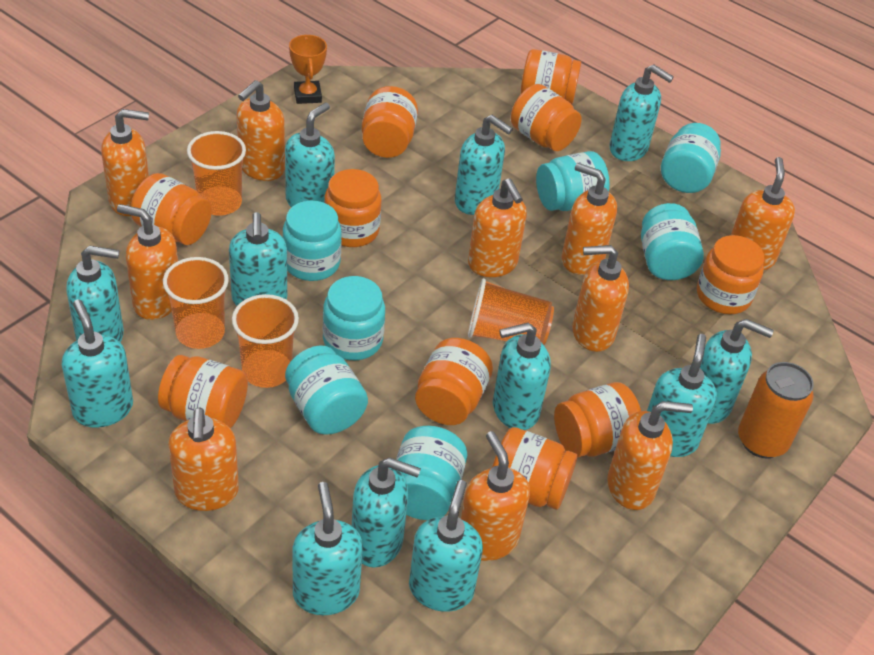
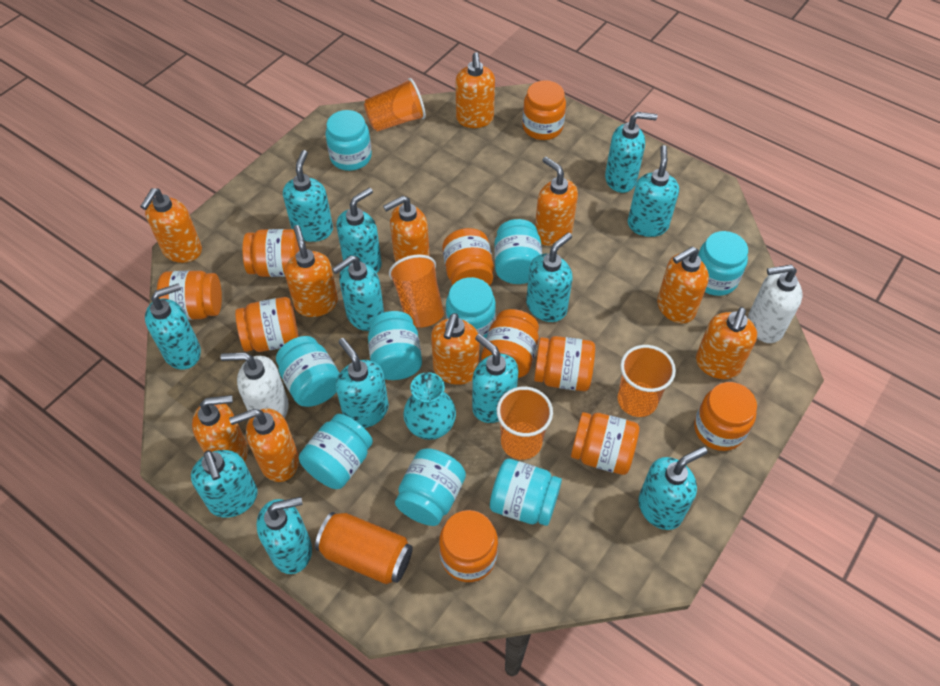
orange trophy: [289,35,327,104] = 1 -> none = 0
turquoise jar: [282,201,342,281] [285,345,368,434] [323,276,385,360] [396,426,467,520] [536,151,610,211] [641,203,704,280] [661,123,721,193] = 7 -> [276,336,339,407] [299,414,373,489] [326,110,372,171] [368,311,422,380] [395,448,466,526] [446,277,496,338] [490,459,562,526] [494,219,542,284] [698,231,748,296] = 9
turquoise vase: none = 0 -> [403,372,456,440] = 1
white soap dispenser: none = 0 -> [220,352,289,418] [748,265,803,343] = 2

